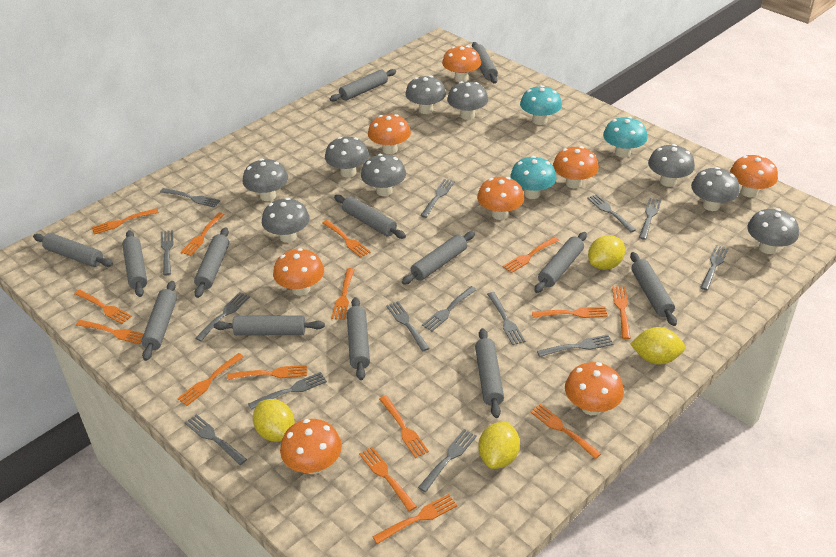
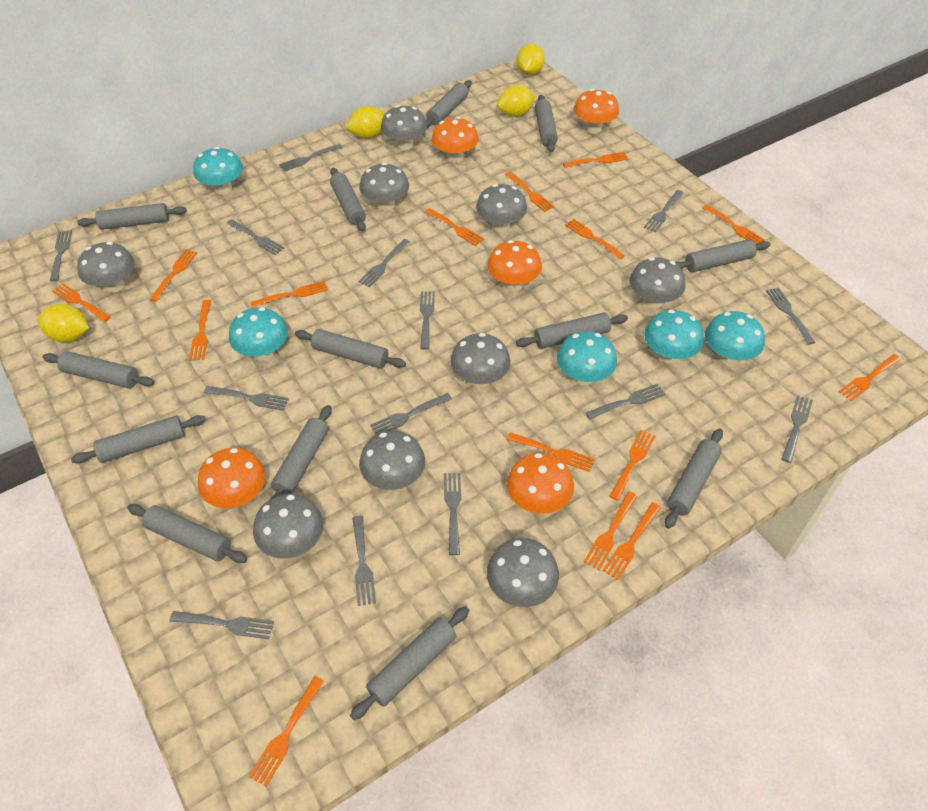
orange mushroom: [273,248,324,296] [280,419,342,474] [368,114,411,154] [442,46,481,82] [477,177,524,220] [553,146,599,188] [565,362,624,415] [730,155,778,197] = 8 -> [198,448,266,508] [432,117,479,163] [488,240,542,291] [507,453,574,514] [574,89,619,134] = 5
turquoise mushroom: [510,156,556,199] [520,85,562,125] [603,116,648,158] = 3 -> [193,147,243,194] [229,307,288,361] [557,331,617,385] [644,310,704,363] [705,311,765,364] = 5

